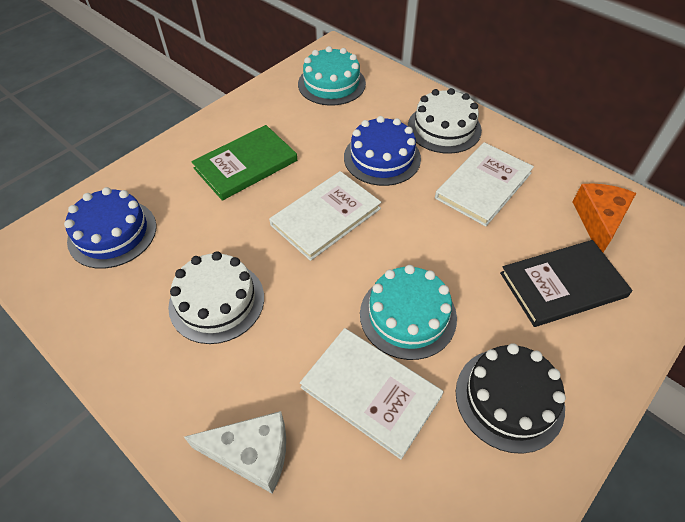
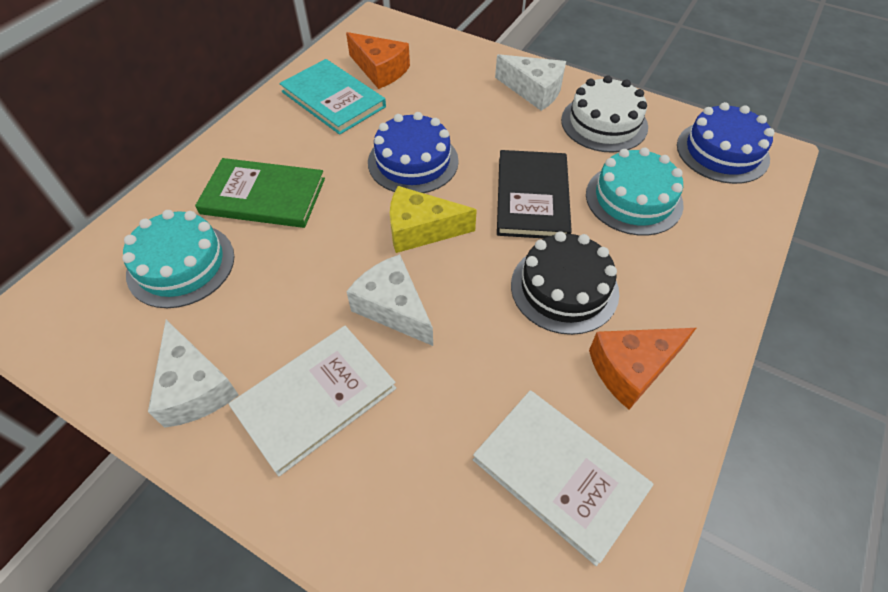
orange cheese: [573,183,636,252] = 1 -> [346,32,410,89] [589,328,696,410] = 2
turquoise book: none = 0 -> [279,59,386,135] = 1
white book: [269,171,381,261] [300,328,444,459] [435,142,534,227] = 3 -> [229,326,396,476] [473,390,654,566] = 2
white cake: [168,251,264,344] [408,88,482,154] = 2 -> [561,76,648,153] = 1
white cheese: [184,411,286,494] = 1 -> [148,320,239,428] [346,254,433,346] [495,54,566,111] = 3
yellow cheese: none = 0 -> [390,186,477,253] = 1

